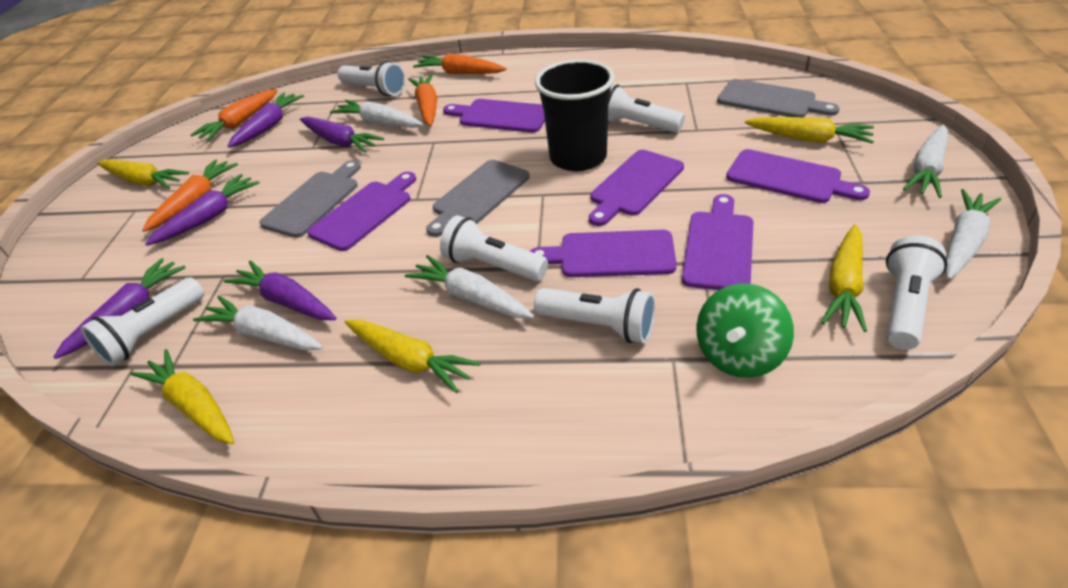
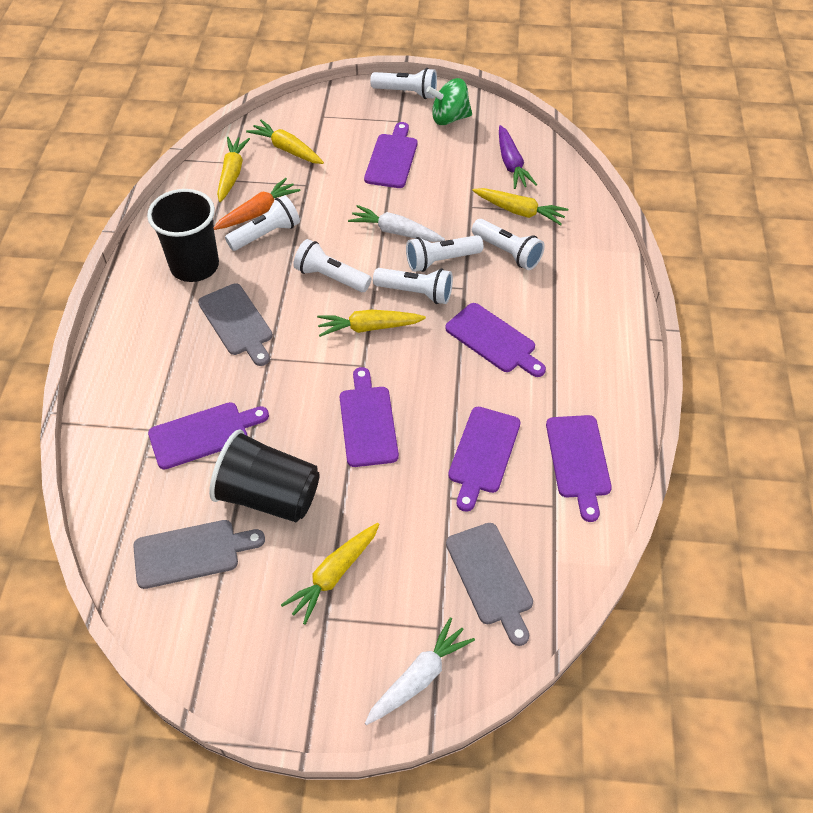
black cup: [535,59,615,171] = 1 -> [147,189,219,282] [209,429,320,522] = 2
orange carrot: [142,159,238,232] [190,89,278,141] [408,74,437,126] [413,53,507,74] = 4 -> [214,178,300,230] = 1
purple carrot: [53,258,186,359] [145,174,260,246] [224,260,337,320] [228,92,304,148] [300,117,384,153] = 5 -> [499,125,537,189] = 1
white carrot: [193,296,323,351] [330,100,423,128] [405,255,534,318] [903,125,948,198] [945,189,1001,280] = 5 -> [348,205,445,242] [365,617,475,725] = 2

